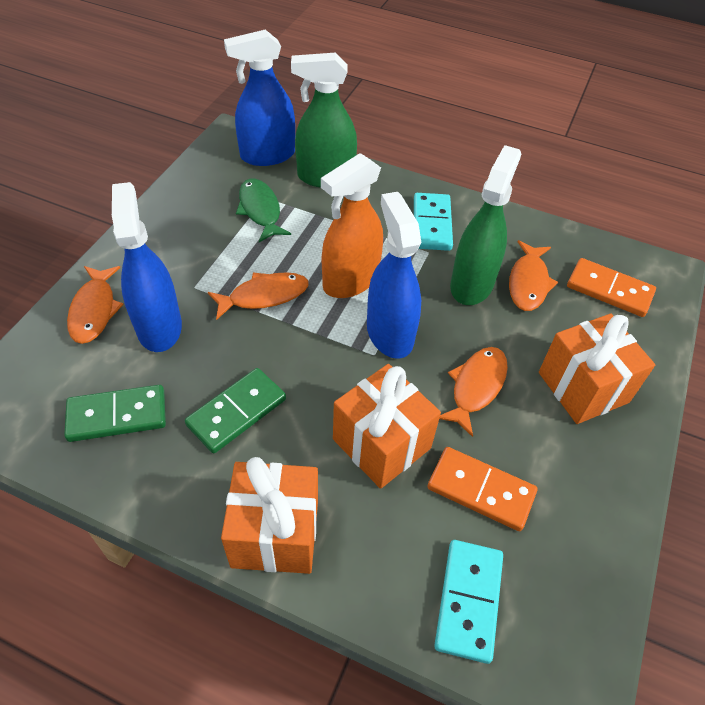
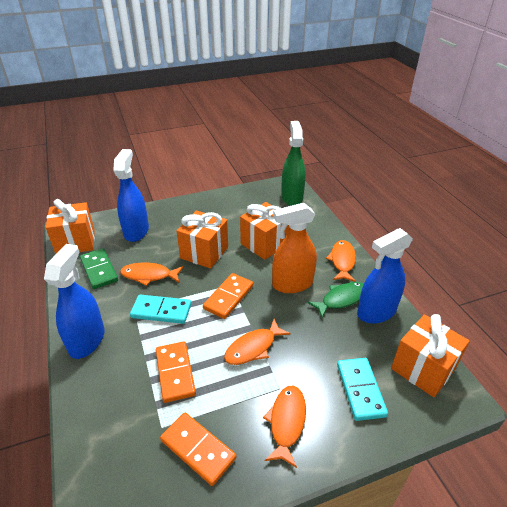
green domino: [64,385,166,442] [185,368,286,453] = 2 -> [80,248,118,289] = 1
green spray bottle: [291,53,357,188] [450,145,521,305] = 2 -> [281,121,306,206] = 1
orange domino: [427,447,537,531] [567,258,656,317] = 2 -> [156,341,196,403] [160,413,236,486] [203,273,253,319] = 3
orange gift: [221,457,318,574] [333,364,441,489] [539,314,655,424] = 3 -> [46,199,95,254] [177,211,228,269] [240,202,290,260] [391,314,470,397] = 4

